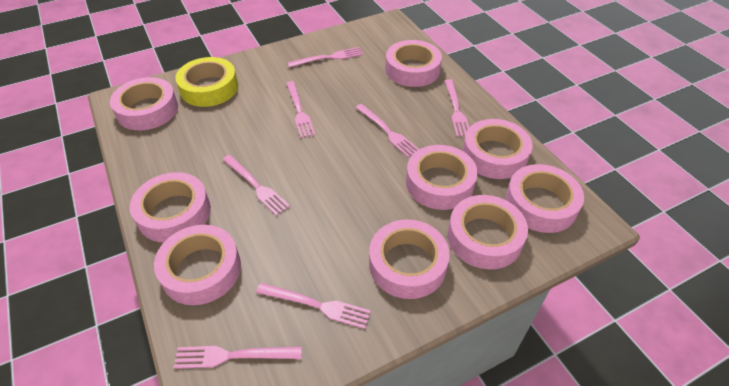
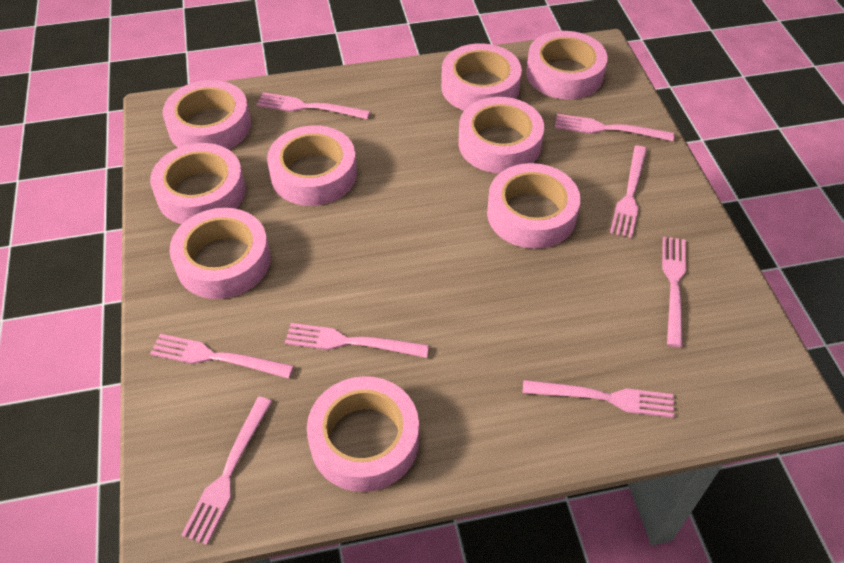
pink fork: [173,346,302,369] [223,155,290,216] [256,283,371,329] [286,81,315,138] [287,47,363,68] [355,104,419,158] [445,79,469,137] = 7 -> [150,334,294,379] [181,397,272,545] [257,93,370,119] [285,323,429,358] [523,380,675,418] [555,114,674,141] [610,146,647,238] [662,237,686,347] = 8
yellow tape: [175,57,238,107] = 1 -> none = 0

